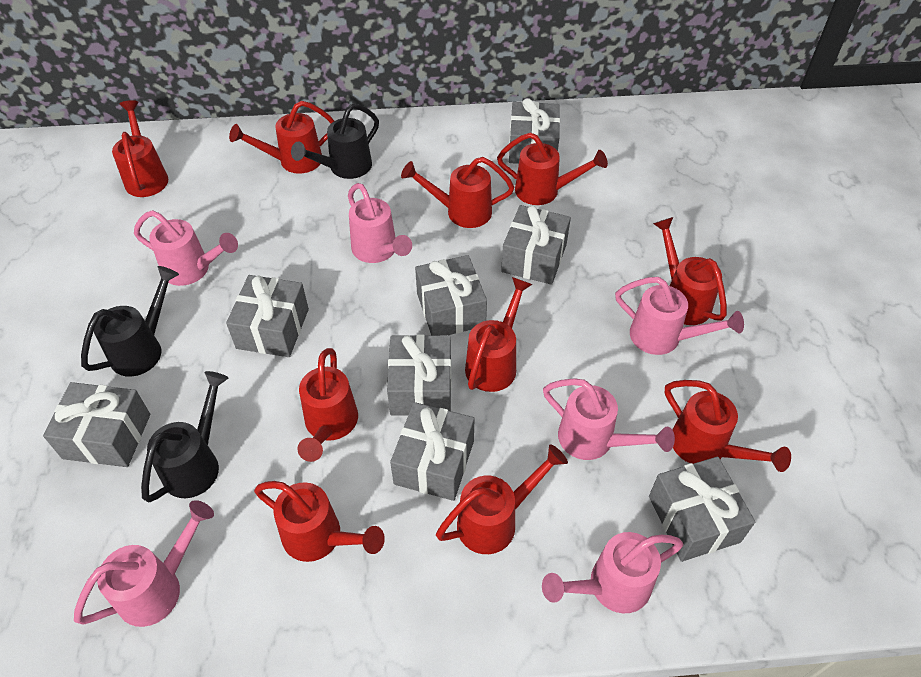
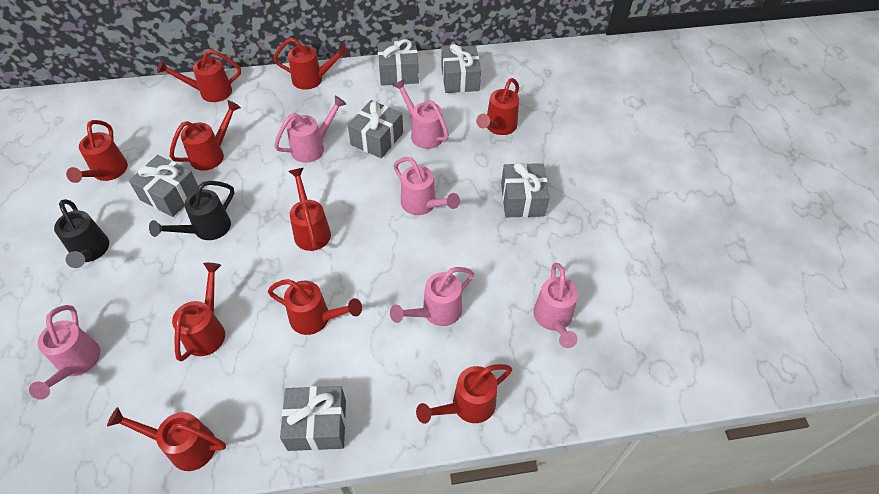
black watering can: [81,266,179,377] [141,371,228,502] [291,104,379,179] = 3 -> [54,199,109,268] [149,181,234,240] = 2
grey gift: [43,382,150,467] [226,275,309,357] [387,335,452,415] [390,402,475,501] [415,255,487,336] [501,205,571,285] [509,98,560,164] [649,457,755,562] = 8 -> [129,155,198,217] [280,386,346,451] [348,100,403,158] [377,39,419,86] [441,44,481,93] [501,163,550,217] = 6

